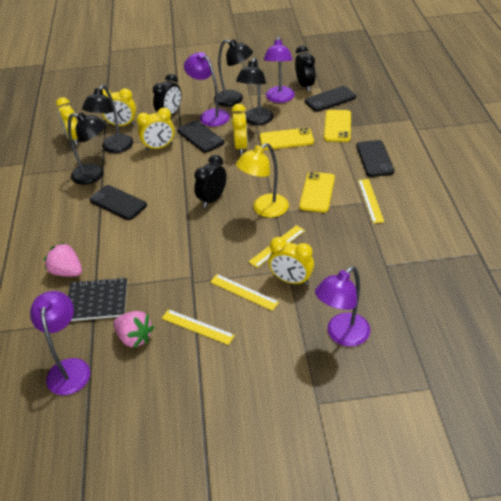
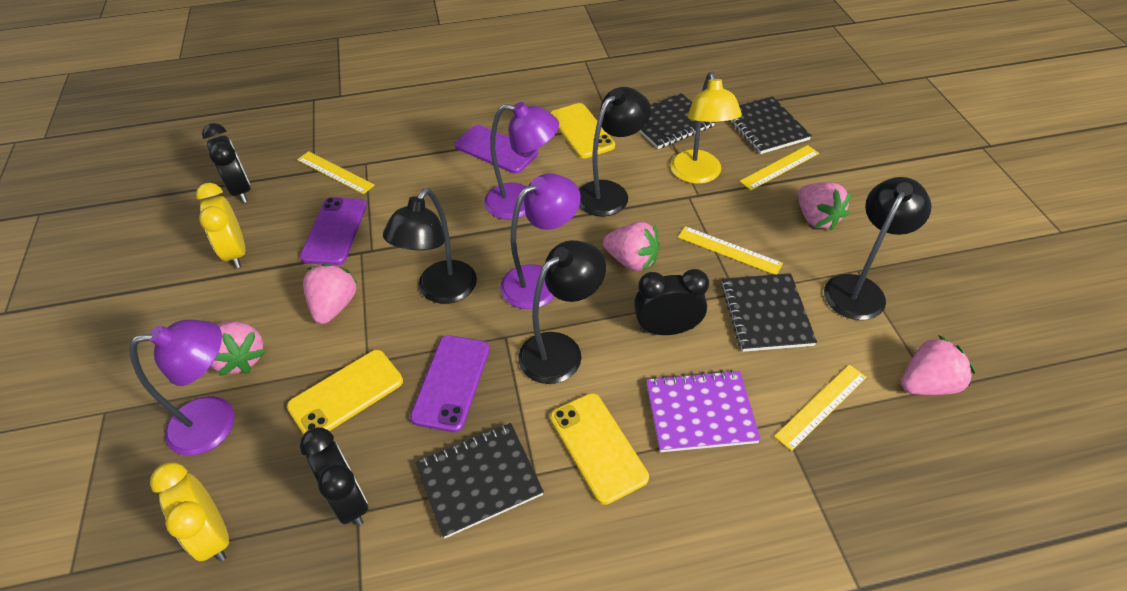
black notebook: [68,277,127,321] = 1 -> [416,423,544,538] [639,93,715,149] [721,273,817,352] [729,96,812,154] = 4
black phone: [90,185,147,220] [177,120,224,153] [305,86,356,112] [356,140,394,177] = 4 -> none = 0
pink strawberry: [44,242,82,276] [113,311,154,349] = 2 -> [211,321,266,376] [303,263,358,324] [603,222,660,272] [798,182,851,230] [901,335,975,395] = 5
purple lamp: [30,291,90,395] [184,52,230,126] [263,36,295,103] [315,266,370,347] = 4 -> [129,320,235,456] [484,102,559,219] [500,174,581,309] = 3
purple notebook: none = 0 -> [646,370,761,452] = 1
purple phone: none = 0 -> [300,197,367,265] [410,335,489,432] [455,125,538,174] = 3
yellow clock: [56,97,78,145] [102,88,136,126] [136,108,175,151] [232,104,248,155] [268,237,314,285] = 5 -> [150,462,229,562] [196,183,245,268] = 2

